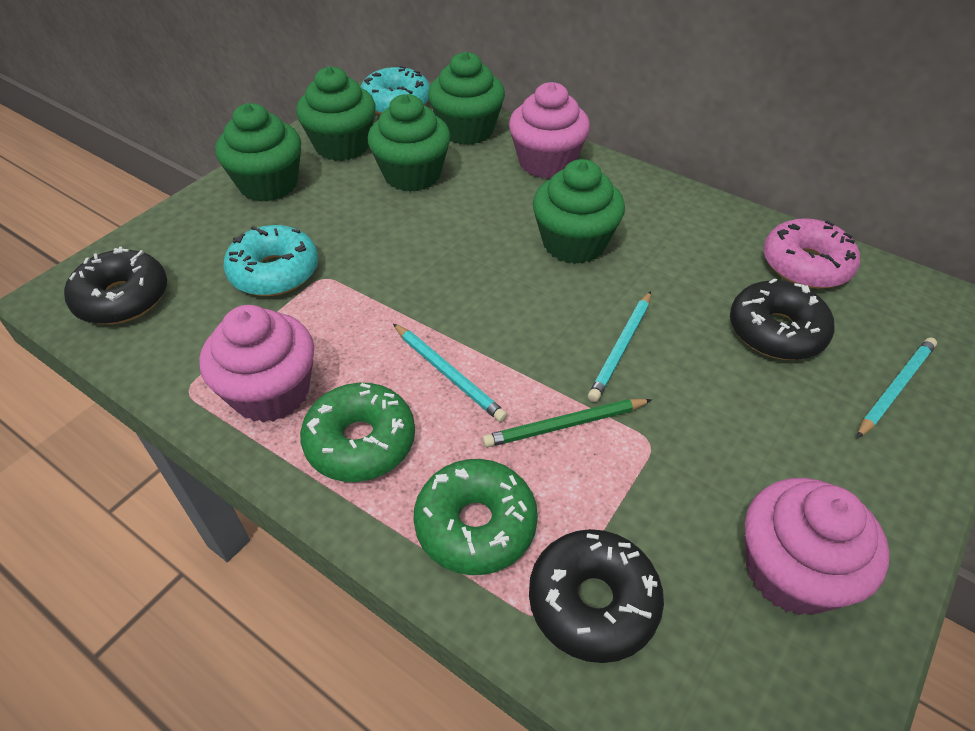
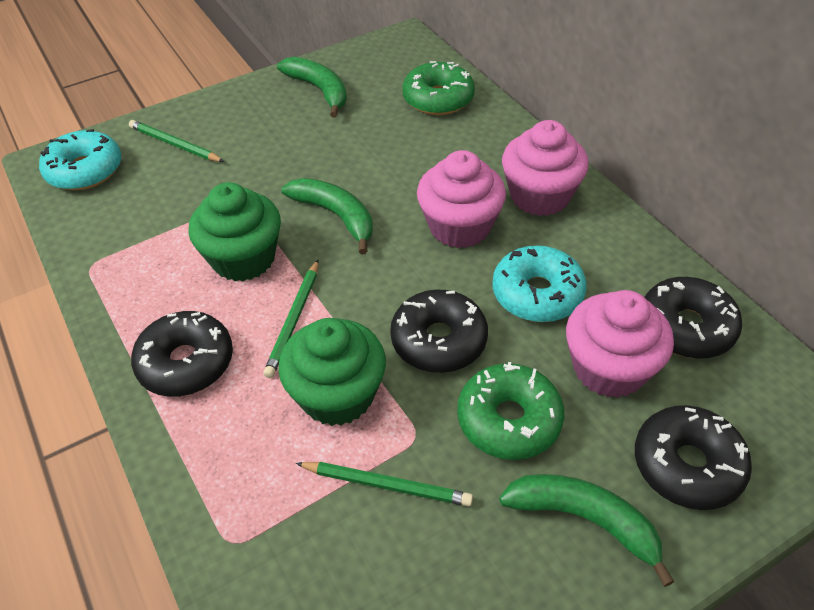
black donut: [64,247,167,324] [529,529,664,663] [730,278,835,360] = 3 -> [131,311,233,397] [390,290,488,373] [635,405,752,510] [644,277,742,359] = 4
green banana: none = 0 -> [277,57,347,118] [281,178,373,254] [499,474,675,587] = 3
green cupcake: [215,103,301,202] [296,66,376,161] [368,94,451,192] [428,52,505,145] [533,159,625,264] = 5 -> [188,182,281,281] [278,318,386,426] = 2
green pencil: [482,399,652,448] = 1 -> [129,120,224,162] [263,260,319,378] [296,462,473,507] = 3
pink donut: [763,218,860,289] = 1 -> none = 0
turquoise pencil: [393,324,507,422] [588,291,651,402] [857,337,937,438] = 3 -> none = 0

